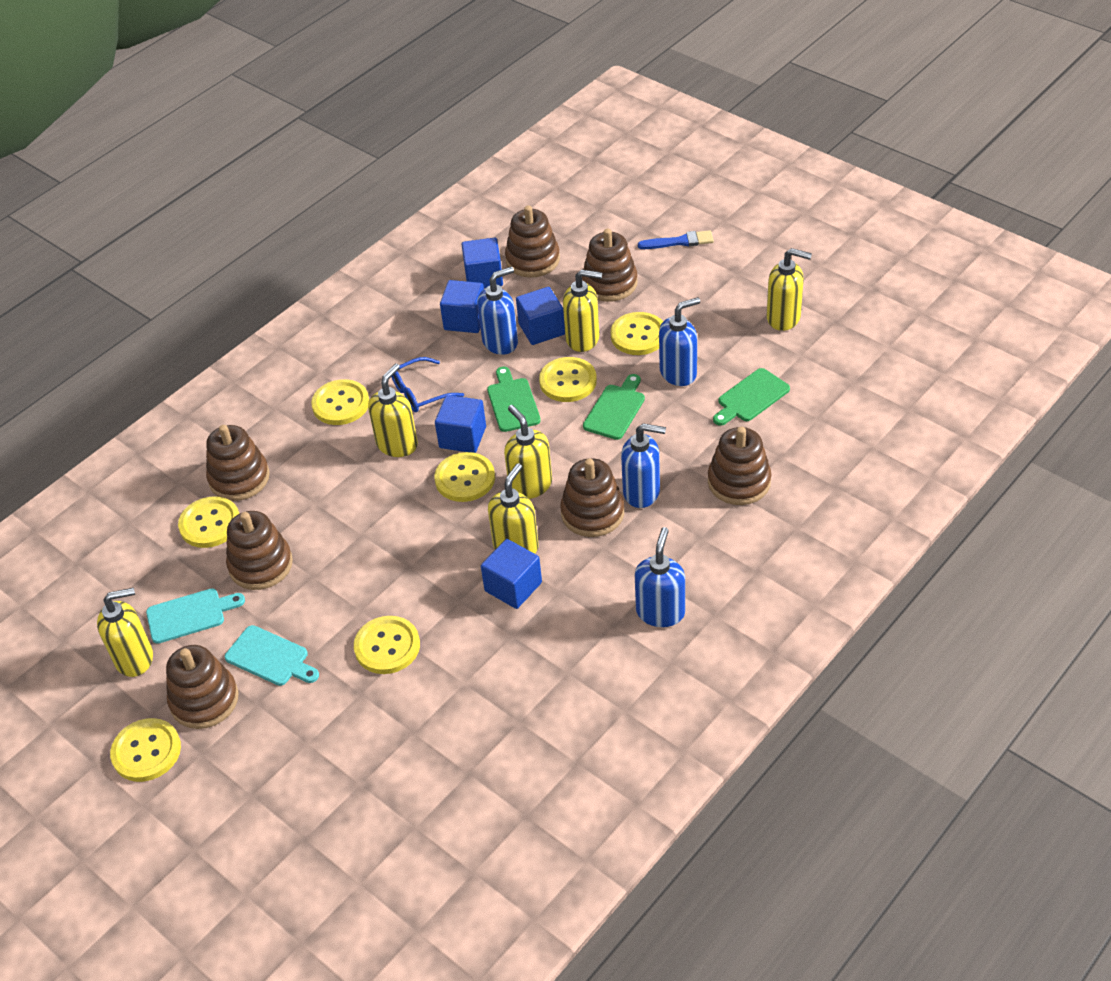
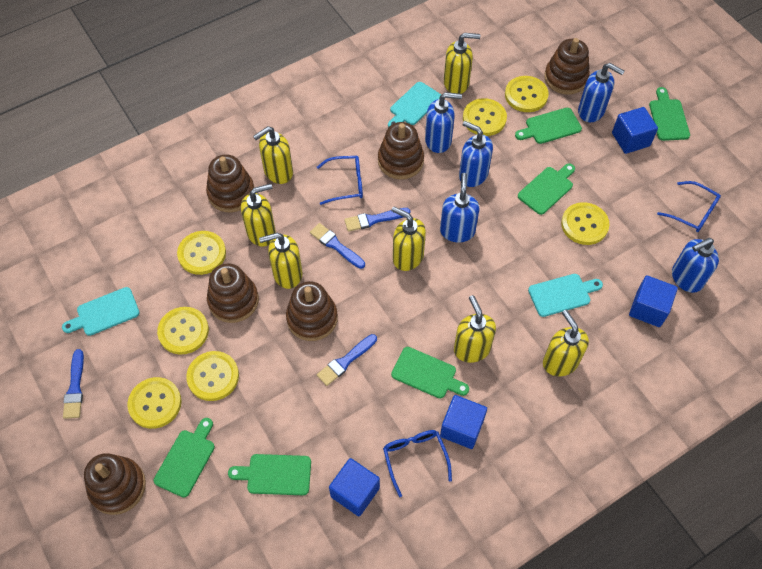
blue brush: [638,230,714,249] = 1 -> [63,349,84,419] [310,223,365,269] [317,334,377,386] [344,208,410,232] = 4
blue cube: [435,395,486,453] [440,280,484,333] [461,237,503,289] [481,539,542,609] [516,287,565,345] = 5 -> [329,458,380,516] [440,395,487,449] [612,107,658,154] [629,275,678,327] = 4
blue glasses: [392,357,464,412] = 1 -> [317,156,363,205] [383,430,452,497] [657,181,721,232] = 3
blue soap dispenser: [477,267,518,355] [621,423,666,508] [635,527,685,627] [659,297,700,386] = 4 -> [425,92,462,153] [440,173,480,243] [459,121,493,187] [578,63,624,122] [672,238,719,293] = 5
brown stacking toy: [166,645,239,729] [206,425,270,501] [226,511,293,590] [505,205,560,278] [560,458,624,537] [582,229,638,302] [708,427,771,505] = 7 -> [84,453,146,515] [206,155,254,212] [207,263,259,323] [286,281,338,341] [378,122,424,179] [544,38,590,95] = 6
green cutting board: [487,367,541,432] [583,374,645,440] [713,368,790,426] = 3 -> [154,418,215,498] [228,454,311,495] [391,347,469,398] [515,108,582,144] [518,163,575,215] [649,87,690,141] = 6
turquoise cutting board: [146,589,245,644] [225,625,319,686] = 2 -> [62,287,140,336] [388,82,441,127] [528,274,603,317] = 3
yellow soap dispenser: [97,588,153,677] [368,364,418,457] [488,463,539,554] [504,405,552,499] [563,270,602,352] [767,248,812,331] = 6 -> [241,184,276,247] [253,126,293,184] [259,233,302,289] [392,207,426,271] [444,33,480,94] [454,295,496,363] [543,310,589,376] = 7

